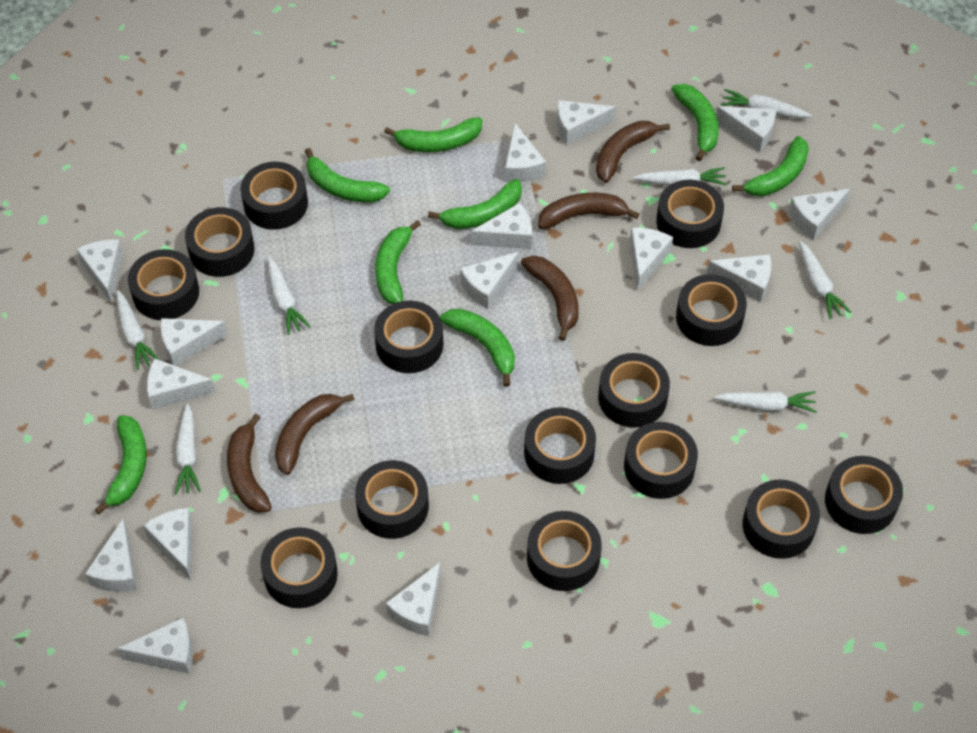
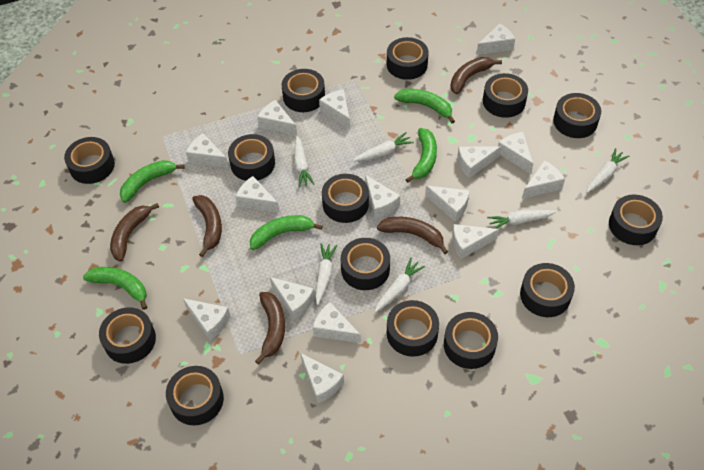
green banana: [94,415,147,514] [305,148,390,203] [375,220,421,304] [384,117,482,152] [428,179,522,229] [440,309,515,387] [671,84,719,161] [732,136,809,196] = 8 -> [83,267,147,310] [120,160,185,203] [250,215,323,250] [394,89,455,123] [405,128,437,183] = 5
white carrot: [116,290,159,370] [175,403,201,494] [267,256,311,335] [633,167,727,186] [714,391,817,413] [721,89,812,118] [799,241,851,319] = 7 -> [294,136,315,187] [315,243,338,305] [353,132,414,162] [375,258,425,312] [487,210,556,229] [586,148,629,193] = 6

